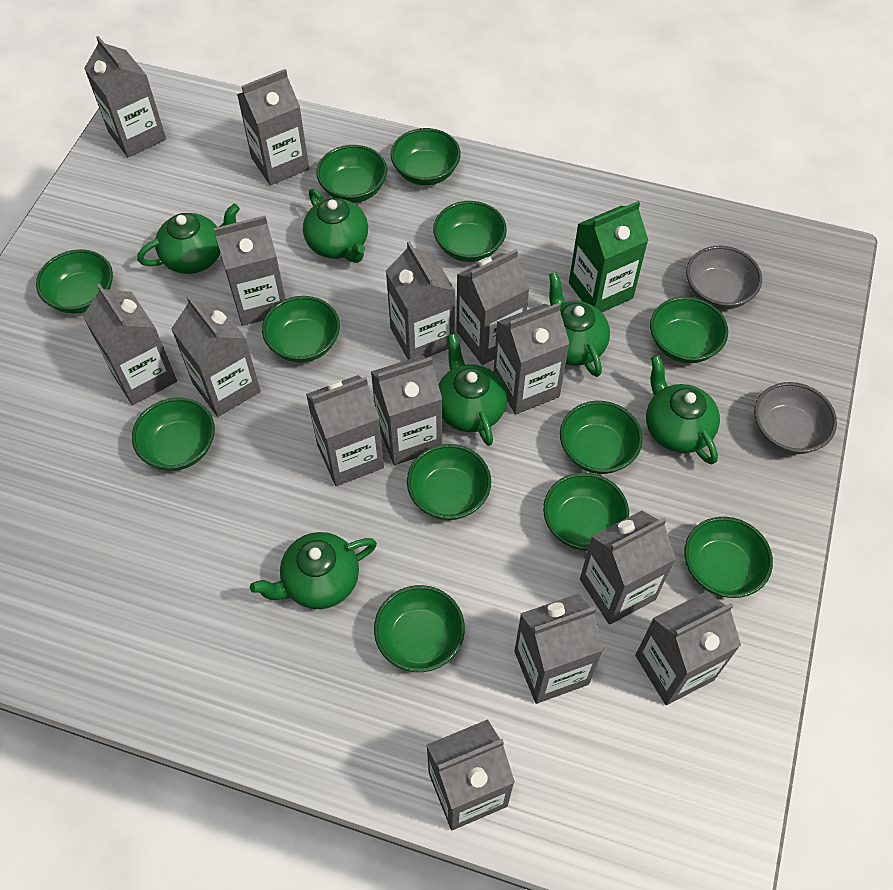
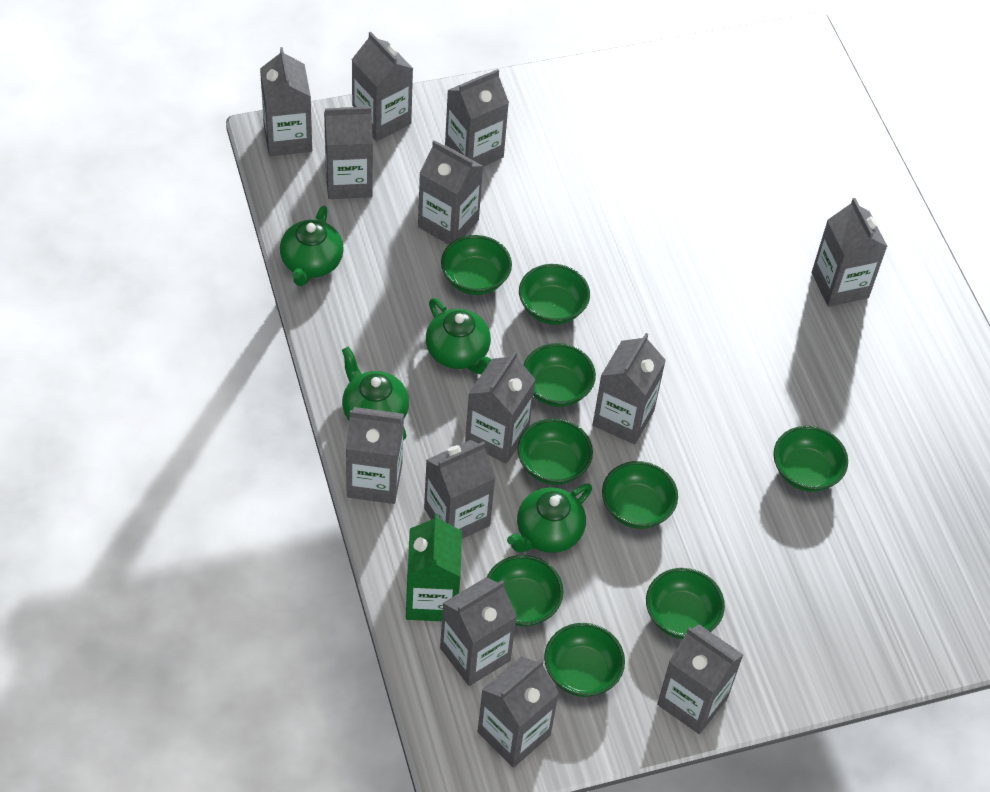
green bowl: [36,249,113,313] [132,397,215,471] [262,296,340,362] [316,145,387,203] [374,585,465,672] [391,128,461,185] [407,444,491,520] [433,201,507,262] [543,472,629,551] [560,401,643,474] [650,296,728,363] [684,517,773,598] = 12 -> [441,235,512,295] [487,555,563,627] [517,419,593,485] [519,264,590,325] [524,343,596,407] [544,623,625,697] [602,461,678,529] [646,568,725,639] [773,426,848,492] = 9
green teapot: [137,204,240,274] [250,532,377,609] [303,188,368,263] [438,334,507,446] [549,272,610,377] [646,355,720,465] = 6 -> [280,206,344,286] [342,346,409,440] [426,298,491,374] [507,484,592,553] = 4
grey bowl: [686,246,762,309] [754,382,837,454] = 2 -> none = 0
grey carton: [83,283,177,405] [84,36,166,157] [171,296,261,417] [214,216,286,326] [237,69,309,185] [306,375,384,486] [371,355,442,465] [386,241,455,360] [426,719,515,830] [456,249,530,365] [494,303,570,414] [514,594,604,704] [580,510,676,625] [635,592,741,705] = 14 -> [260,47,312,156] [324,106,373,199] [346,407,404,504] [352,31,413,142] [418,140,483,245] [424,440,496,539] [440,577,517,686] [445,69,509,166] [465,351,536,464] [478,656,559,768] [593,333,666,444] [657,624,743,734] [812,198,888,307] = 13

